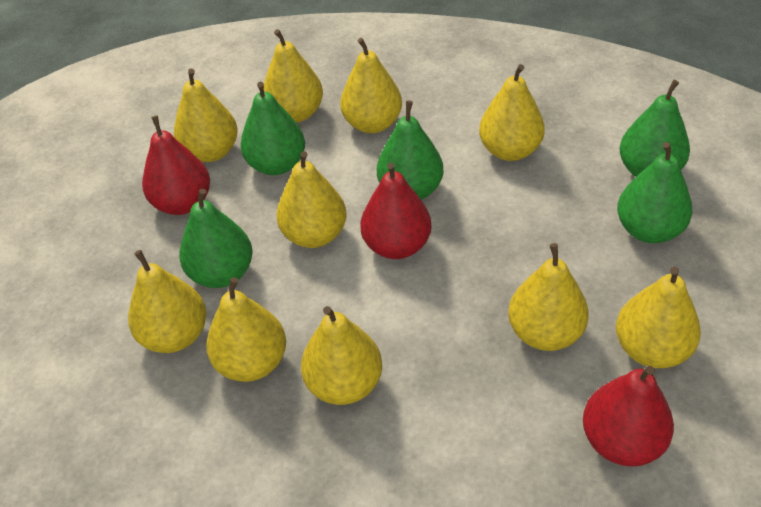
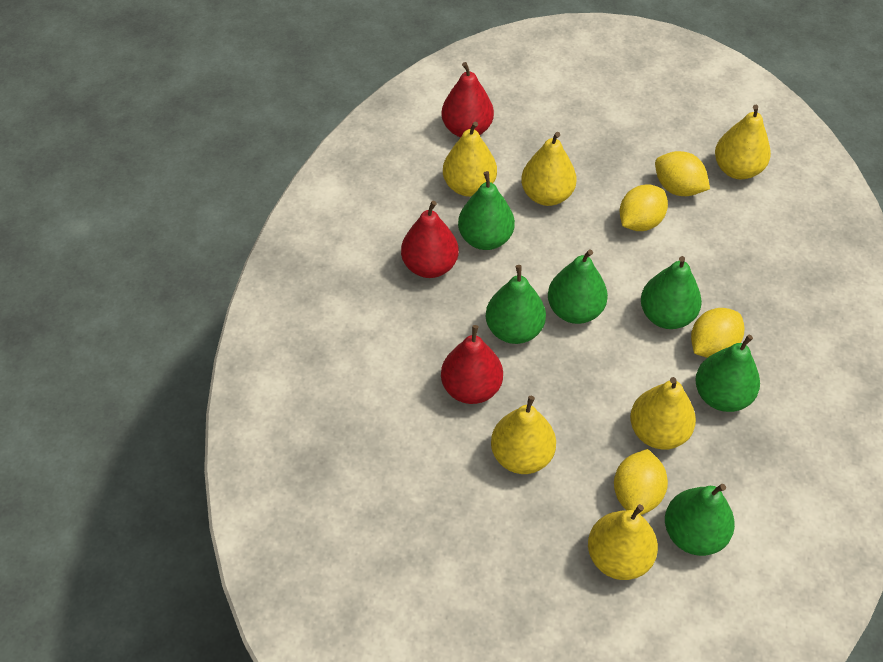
green pear: [179,189,253,288] [240,82,305,175] [377,101,444,200] [617,142,692,243] [619,80,690,177] = 5 -> [458,171,515,250] [486,265,546,344] [548,249,608,324] [641,256,702,329] [665,484,735,556] [695,335,760,412] = 6
yellow lemon: none = 0 -> [614,449,668,515] [619,184,668,231] [655,151,710,196] [691,308,744,358] = 4
yellow pear: [128,250,207,353] [174,68,238,162] [206,277,286,382] [264,29,323,123] [276,151,347,248] [301,306,382,405] [340,38,402,133] [479,64,545,161] [508,243,589,351] [616,267,701,368] = 10 -> [443,122,497,197] [491,396,556,474] [521,132,577,206] [588,504,658,580] [630,377,696,450] [715,105,771,179] = 6

